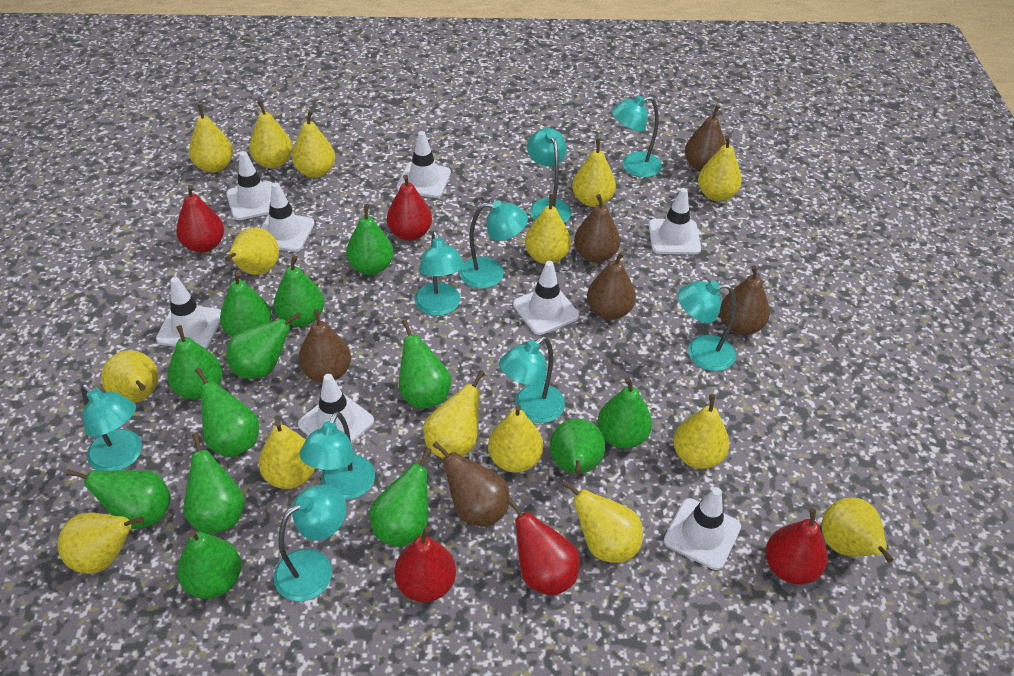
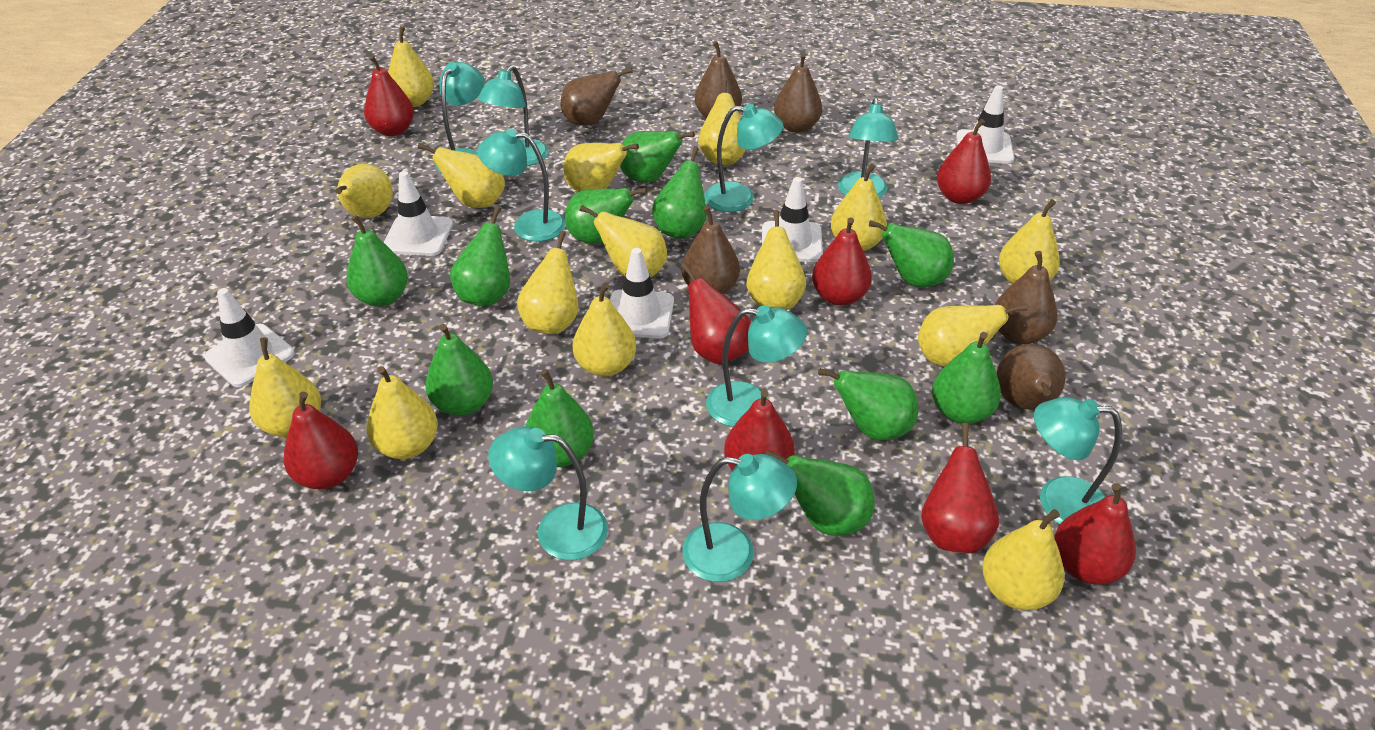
green pear: [66,469,171,529] [168,325,223,400] [177,530,241,599] [184,432,245,534] [195,367,259,457] [220,271,272,337] [226,312,301,379] [274,255,324,327] [346,204,394,275] [369,447,432,547] [399,319,451,409] [550,419,605,474] [597,377,652,449] = 13 -> [346,215,408,306] [425,324,493,416] [450,206,510,306] [526,369,594,467] [565,187,647,244] [620,131,695,183] [652,146,707,239] [765,450,875,536] [818,368,918,440] [869,220,954,287] [932,332,1001,424] = 11
red pear: [176,185,224,253] [387,175,432,241] [394,527,456,602] [507,498,580,596] [766,508,828,585] = 5 -> [283,391,358,489] [364,55,414,136] [681,263,751,365] [724,390,795,471] [812,217,872,306] [921,423,999,553] [937,119,991,204] [1054,483,1136,584] = 8
white traffic cone: [156,277,221,349] [226,151,273,220] [261,182,315,252] [298,374,374,443] [397,131,451,198] [513,261,579,335] [648,188,701,254] [664,487,741,570] = 8 -> [204,288,295,387] [384,171,453,256] [610,248,674,339] [762,177,823,262] [956,85,1014,164] = 5

